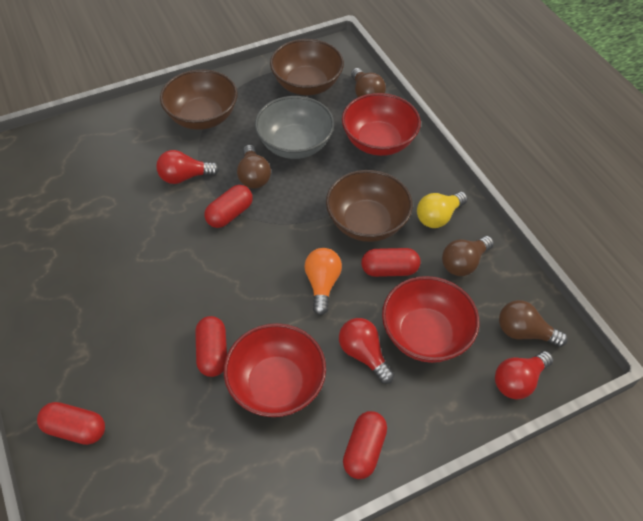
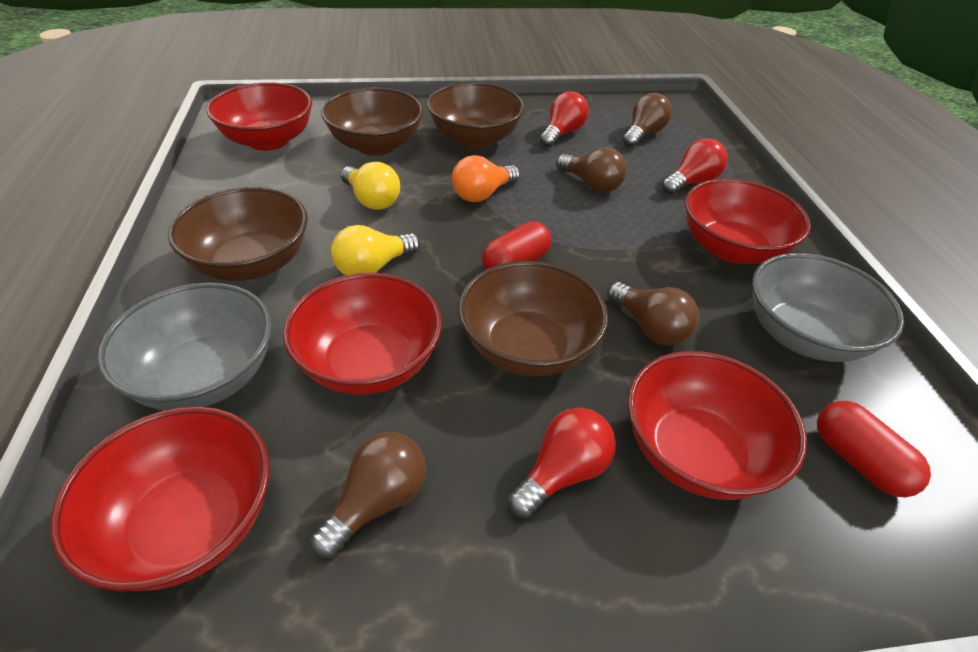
brown bowl: [160,69,238,130] [270,39,344,95] [326,170,413,242] = 3 -> [168,187,308,281] [321,87,424,156] [427,82,525,148] [458,261,608,377] = 4
grey bowl: [255,96,334,159] = 1 -> [97,283,272,410] [752,253,904,362] = 2
red bowl: [224,323,326,417] [342,93,421,156] [382,276,479,363] = 3 -> [50,407,270,591] [206,82,312,151] [283,273,442,395] [628,351,807,500] [685,178,811,264] = 5
red capsule: [37,402,105,445] [195,316,227,377] [204,185,253,228] [343,411,387,479] [361,248,420,277] = 5 -> [482,221,551,270] [817,401,931,497] = 2
yellow light bulb: [417,192,468,228] = 1 -> [331,225,420,275] [341,162,400,210] = 2

